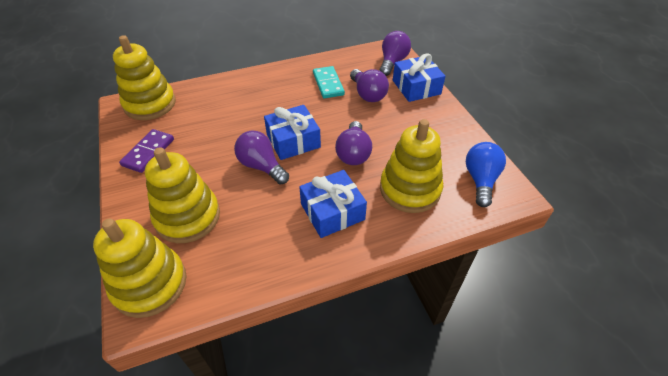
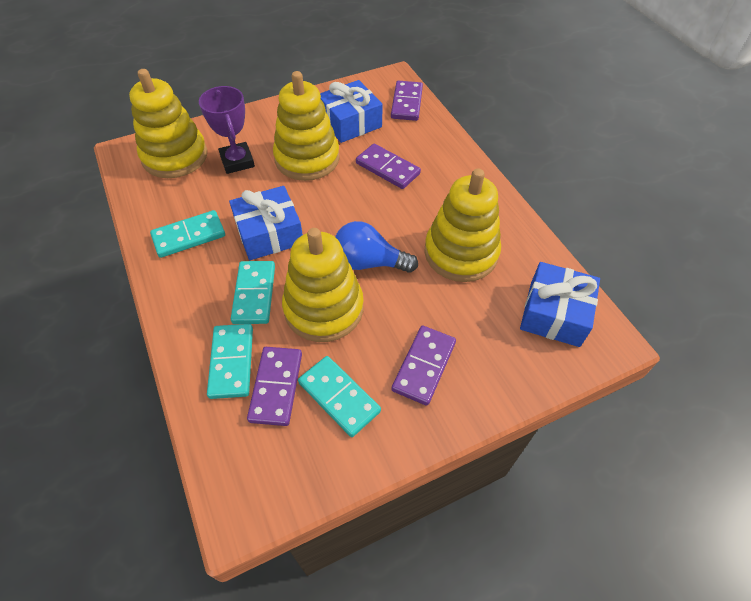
purple domino: [119,129,174,173] = 1 -> [247,347,302,426] [356,144,421,189] [391,81,423,121] [391,326,456,406] = 4
purple light bulb: [234,131,289,185] [335,121,372,165] [350,69,389,102] [379,31,411,76] = 4 -> none = 0
purple trophy: none = 0 -> [199,86,255,174] = 1
turquoise domino: [313,66,345,99] = 1 -> [150,210,225,258] [207,324,253,399] [231,261,275,324] [298,356,381,437] = 4

